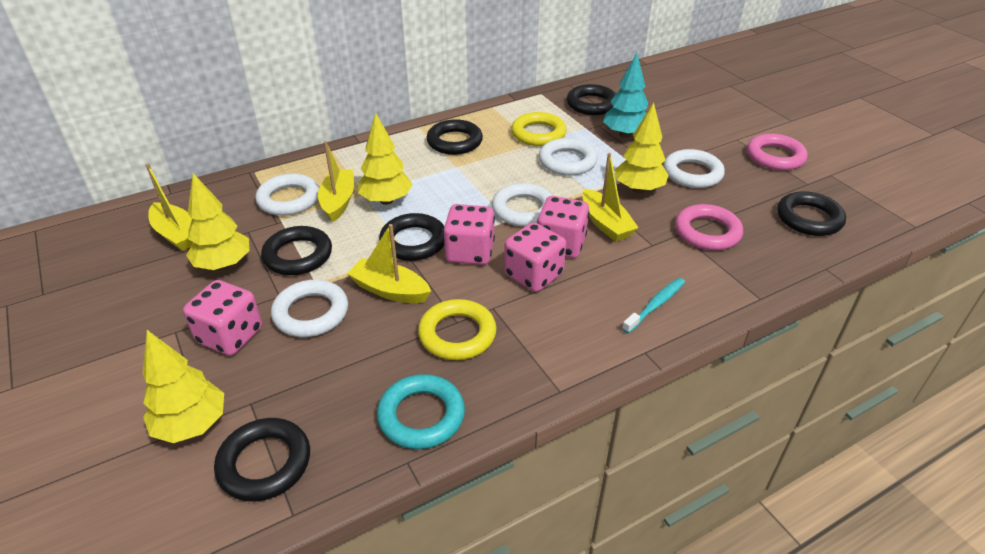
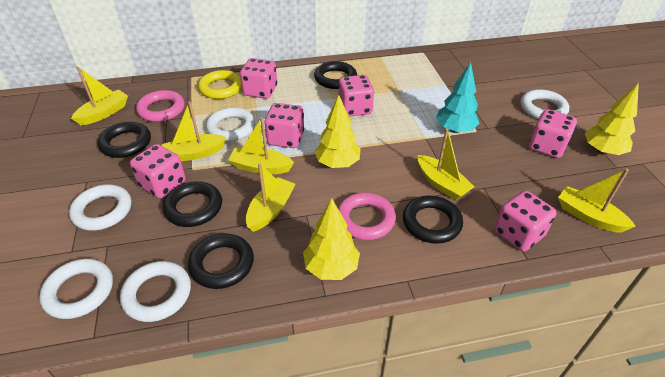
black ring: [214,418,310,501] [261,226,332,275] [379,213,445,261] [426,119,483,155] [567,84,616,115] [777,191,846,236] = 6 -> [97,122,151,158] [163,181,222,227] [188,233,254,289] [314,61,357,89] [403,196,463,244] = 5
pink dice: [183,280,262,356] [443,204,495,265] [504,222,566,292] [537,196,589,258] = 4 -> [130,144,185,198] [240,58,277,99] [264,103,304,148] [338,75,374,117] [494,190,557,252] [529,109,577,158] = 6
turquoise ring: [377,374,465,449] = 1 -> none = 0
turquoise toothbrush: [622,278,685,334] = 1 -> none = 0
yellow boat: [146,163,193,251] [318,141,354,222] [347,224,431,303] [582,153,639,242] = 4 -> [71,67,128,125] [161,101,226,161] [228,117,294,174] [246,163,295,232] [418,128,474,200] [558,169,636,233] = 6
yellow ring: [418,299,497,360] [511,112,567,146] = 2 -> [198,70,242,99] = 1
yellow tree: [142,330,224,443] [186,173,250,270] [358,113,413,205] [615,102,669,193] = 4 -> [303,198,360,280] [315,95,360,168] [585,83,639,155] = 3

